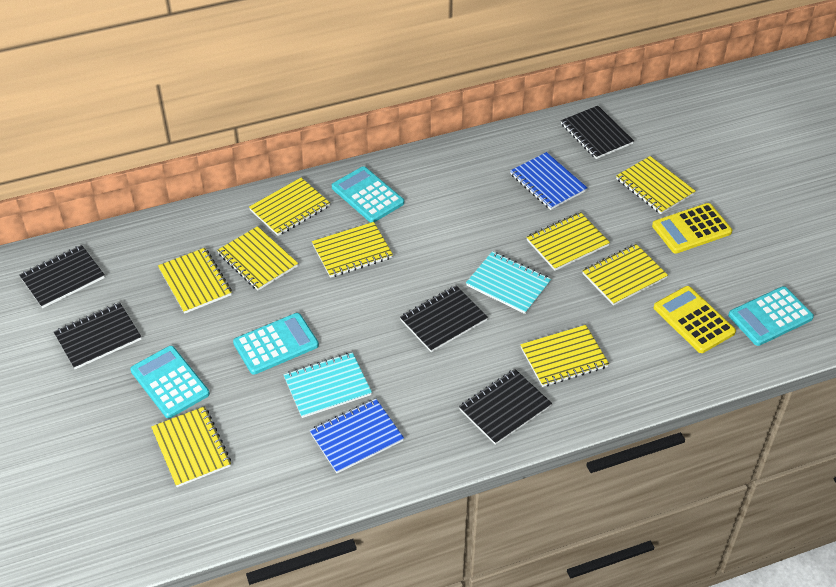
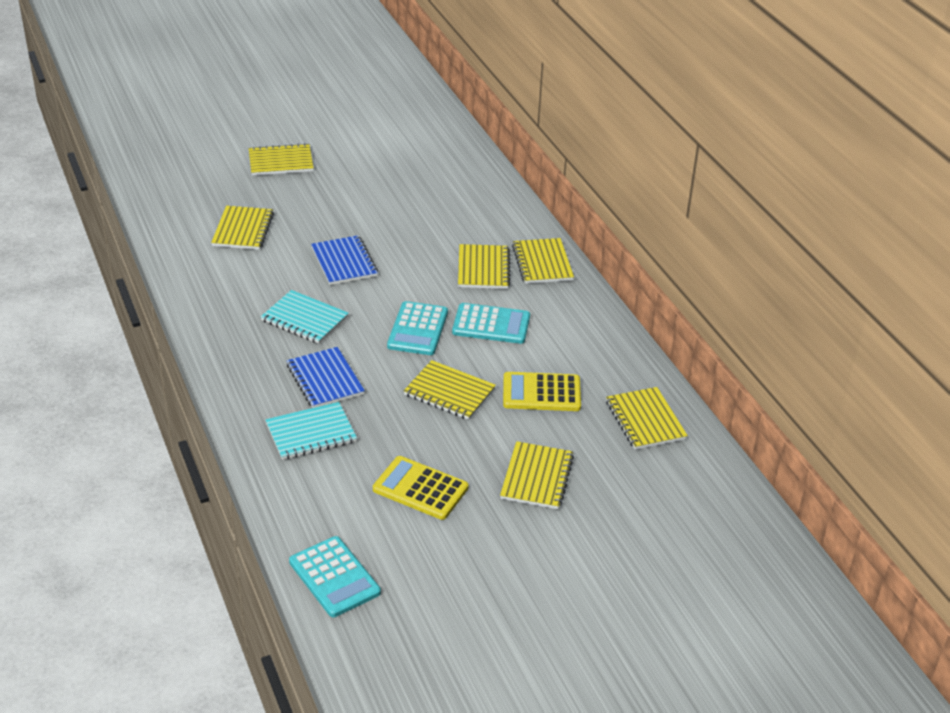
black notebook: [19,245,105,308] [54,303,142,369] [400,286,488,352] [459,369,552,445] [561,106,634,159] = 5 -> none = 0
turquoise calculator: [130,346,210,418] [233,313,319,375] [332,166,404,222] [728,286,814,346] = 4 -> [289,536,381,617] [387,301,448,355] [452,303,530,344] = 3
yellow notebook: [151,406,231,487] [158,248,232,314] [217,226,298,291] [249,178,330,236] [312,222,393,278] [520,325,609,387] [527,212,610,271] [582,244,668,306] [616,156,696,214] = 9 -> [211,206,274,250] [249,143,314,176] [404,360,496,420] [458,244,510,289] [500,441,574,509] [512,238,574,284] [606,387,688,450] = 7

